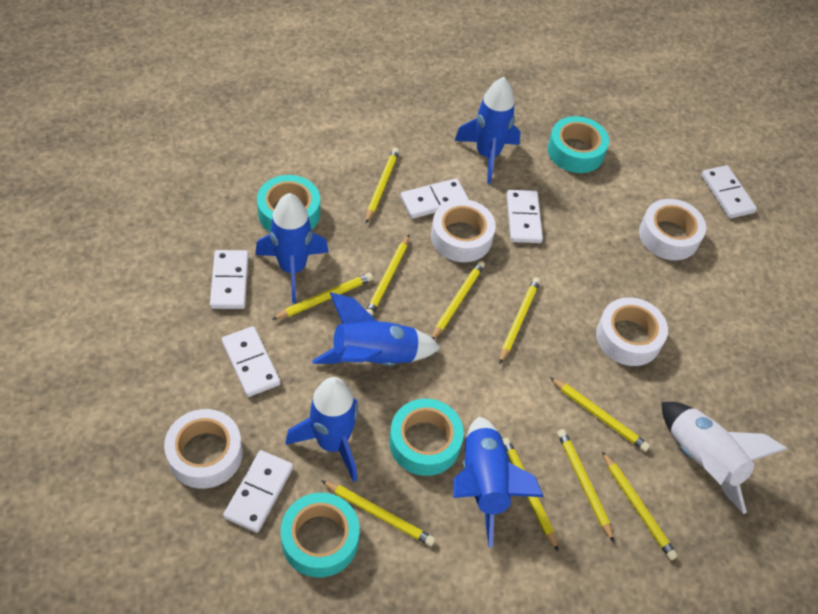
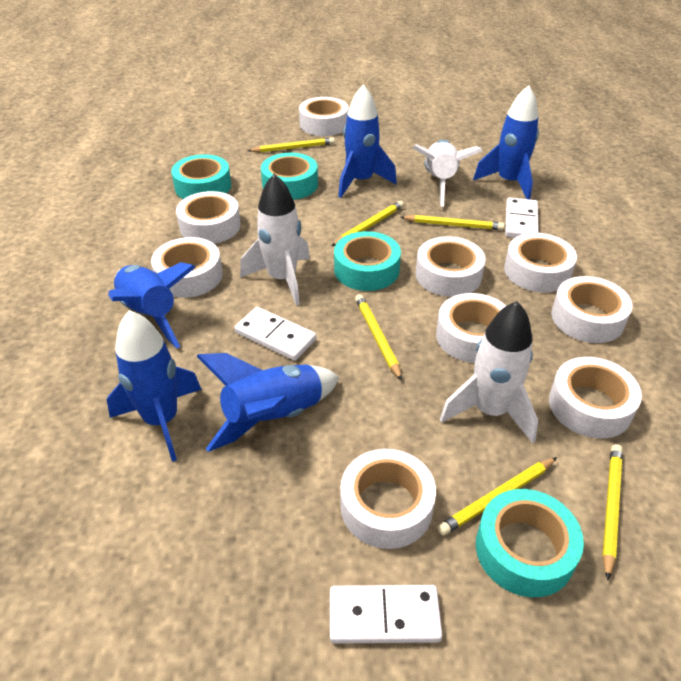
white domino: [210,250,249,309] [222,326,281,397] [223,450,293,533] [400,178,469,219] [507,190,543,243] [701,165,757,218] = 6 -> [235,307,316,361] [330,585,442,644] [505,197,539,238] = 3
white rocket: [662,402,787,514] = 1 -> [240,174,310,306] [413,140,482,207] [440,301,538,443] = 3
white tape: [164,409,243,489] [431,199,496,262] [596,297,668,366] [639,199,706,260] = 4 -> [151,237,223,298] [176,191,241,244] [299,97,349,136] [340,449,436,549] [416,236,486,297] [436,293,506,363] [504,233,577,293] [549,357,642,438] [551,276,632,343] = 9
yellow pencil: [271,273,373,320] [321,480,435,546] [366,148,399,223] [366,235,409,316] [432,261,485,339] [499,277,540,364] [502,438,558,551] [550,377,650,452] [557,429,614,542] [602,451,678,560] = 10 -> [247,137,335,153] [331,201,404,246] [355,294,402,381] [400,215,505,230] [437,457,557,536] [602,444,623,580] = 6

